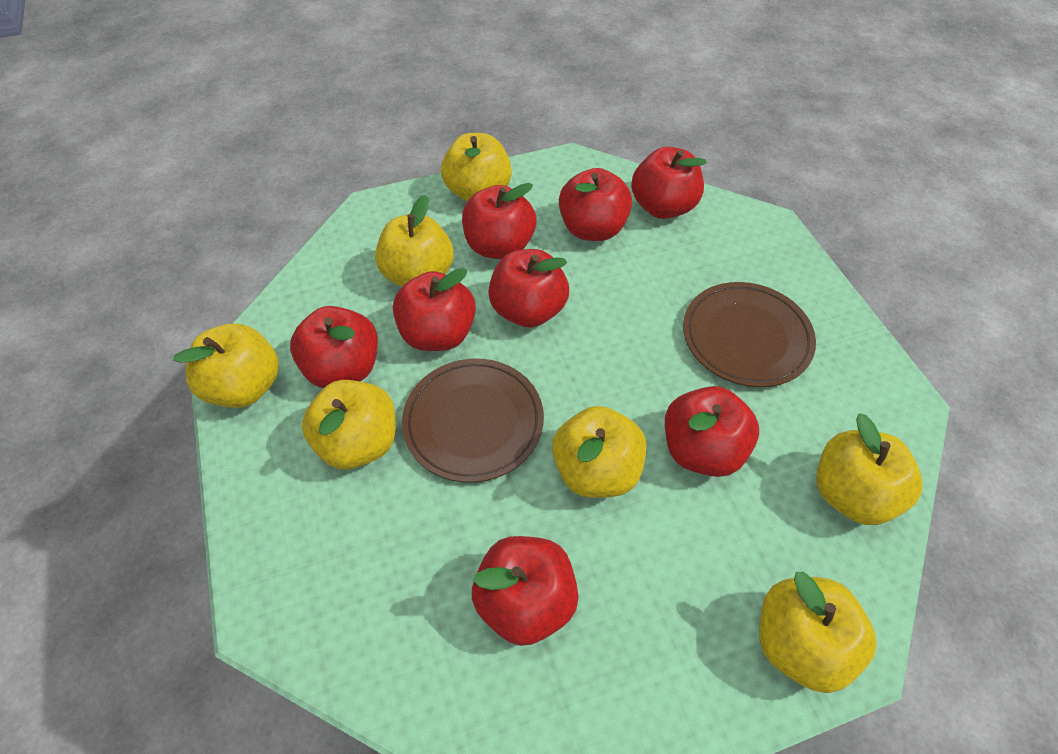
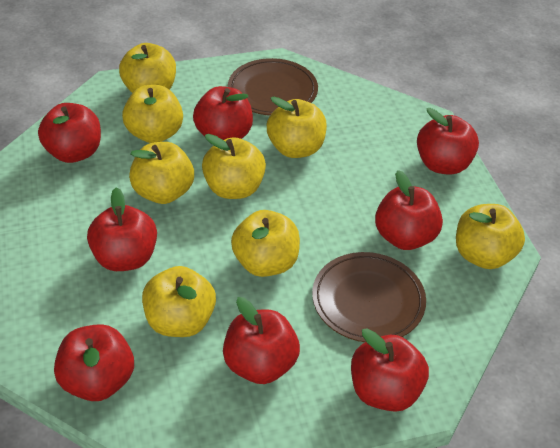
yellow apple: [173,324,279,408] [302,380,396,469] [375,195,454,286] [441,133,512,201] [552,406,646,498] [759,572,876,693] [816,413,922,525] = 7 -> [119,43,176,93] [122,85,183,143] [129,142,194,204] [142,266,216,337] [202,134,266,199] [231,210,300,277] [267,96,327,158] [456,204,525,269] = 8

